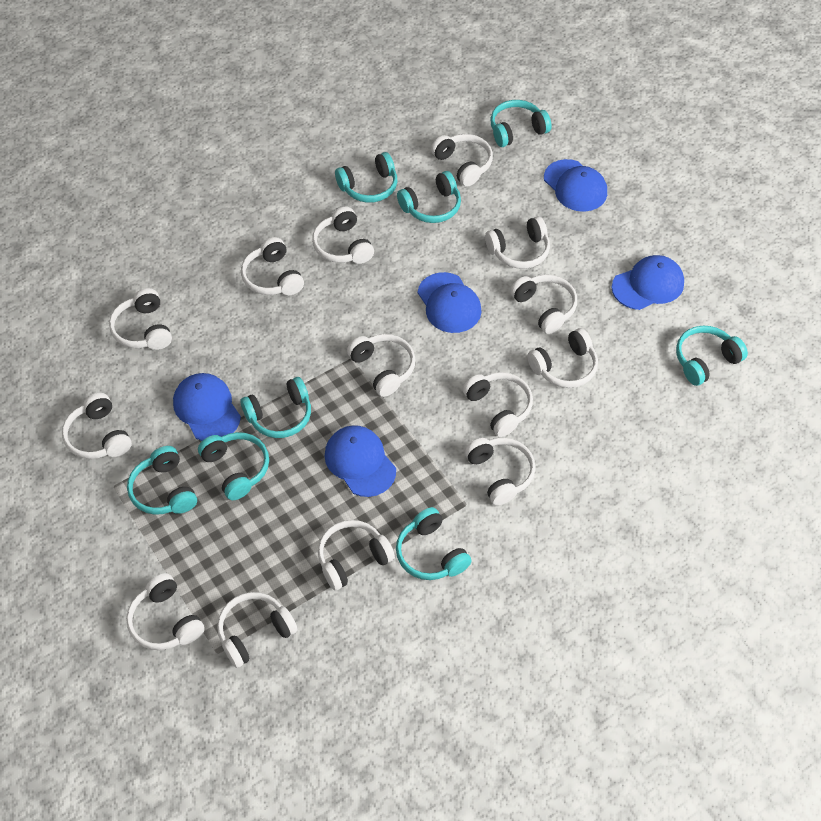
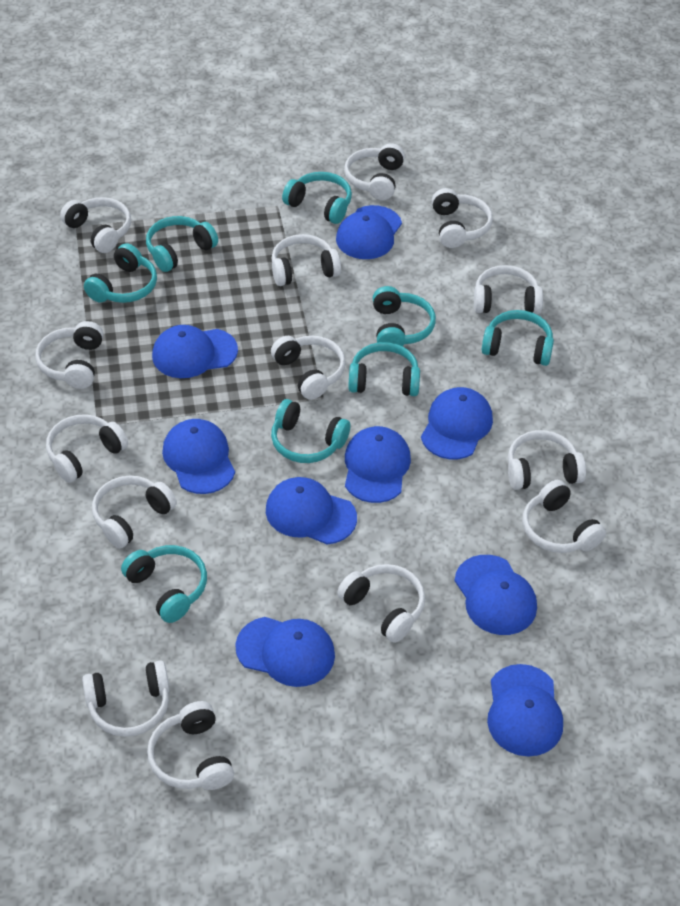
blue cap: [173,373,241,441] [325,425,396,497] [418,272,482,333] [544,159,607,212] [612,255,684,310] = 5 -> [152,325,238,378] [162,419,235,494] [235,617,335,687] [266,477,357,544] [336,205,402,259] [345,426,411,503] [421,387,493,459] [454,555,537,635] [487,664,563,757] = 9

